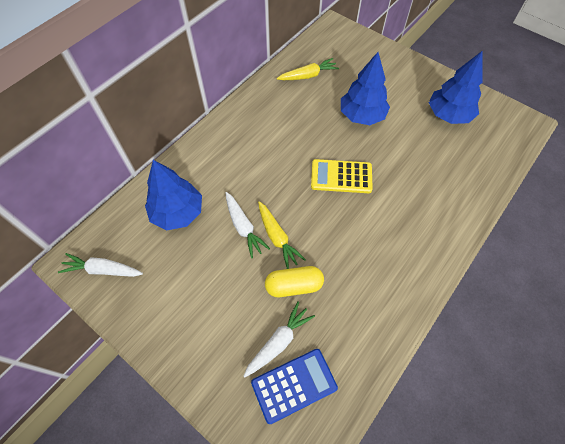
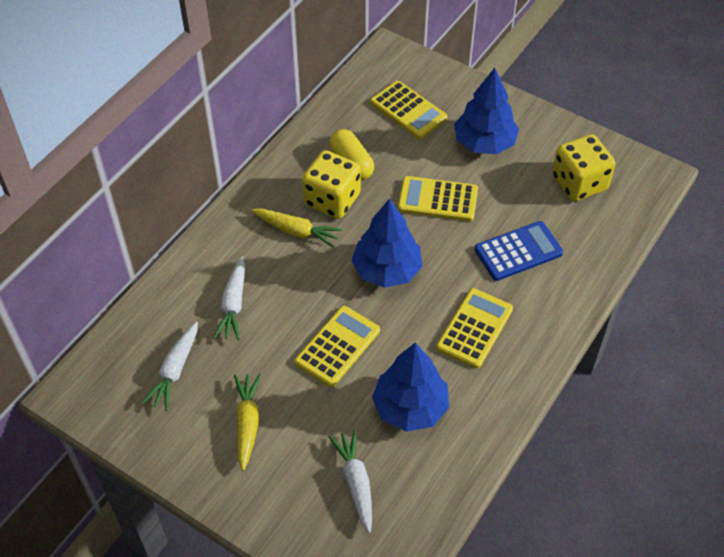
yellow calculator: [311,159,373,193] = 1 -> [295,306,380,387] [370,81,447,139] [398,176,478,221] [436,288,513,369] = 4
yellow dice: none = 0 -> [302,150,361,219] [552,134,615,201] = 2

